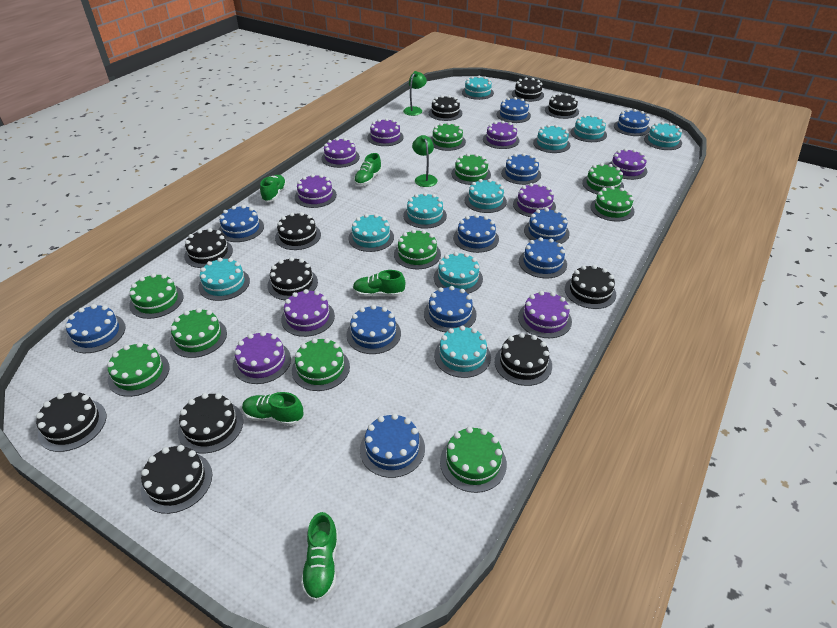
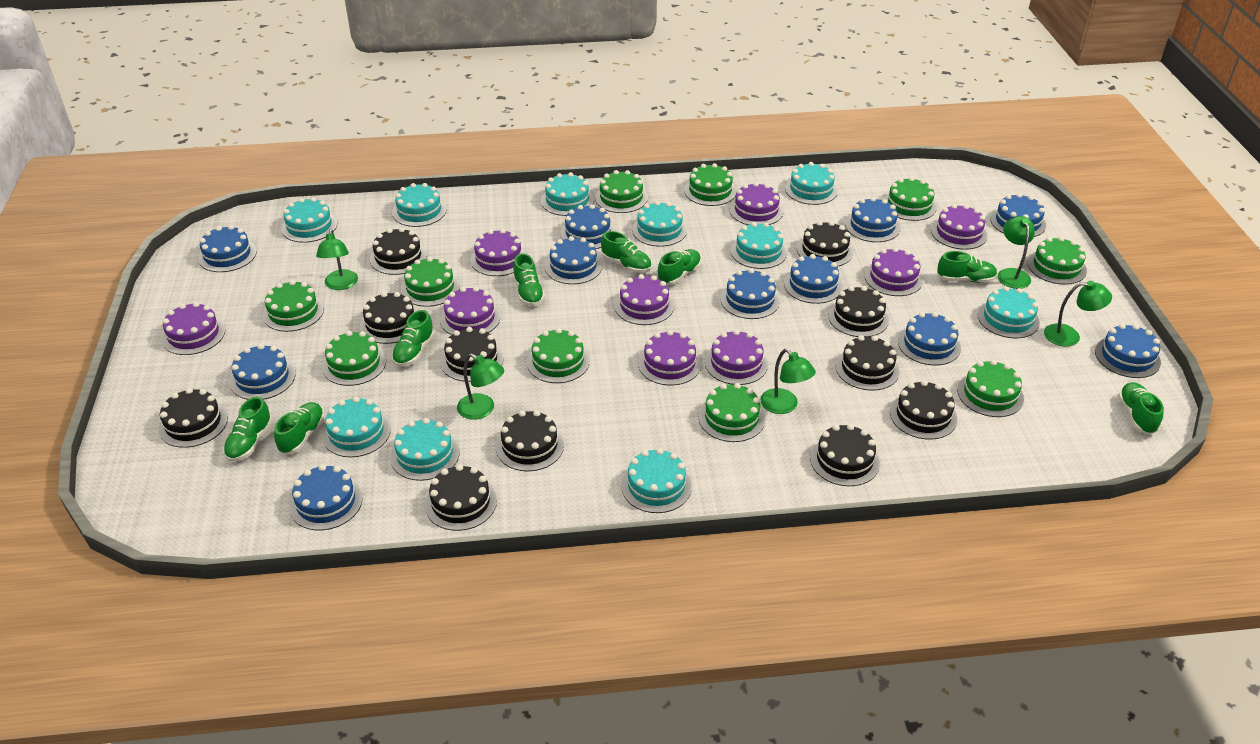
green lamp: [403,71,427,116] [412,135,438,187] = 2 -> [316,229,358,290] [457,353,504,420] [760,349,816,414] [998,216,1035,289] [1044,281,1112,347] = 5
green shoe: [242,392,304,426] [260,175,287,202] [301,512,338,601] [353,270,405,297] [354,153,382,186] = 5 -> [223,397,272,461] [274,402,325,454] [392,310,435,366] [513,253,545,306] [601,231,651,273] [657,249,701,285] [937,251,997,283] [1118,382,1164,435] = 8

